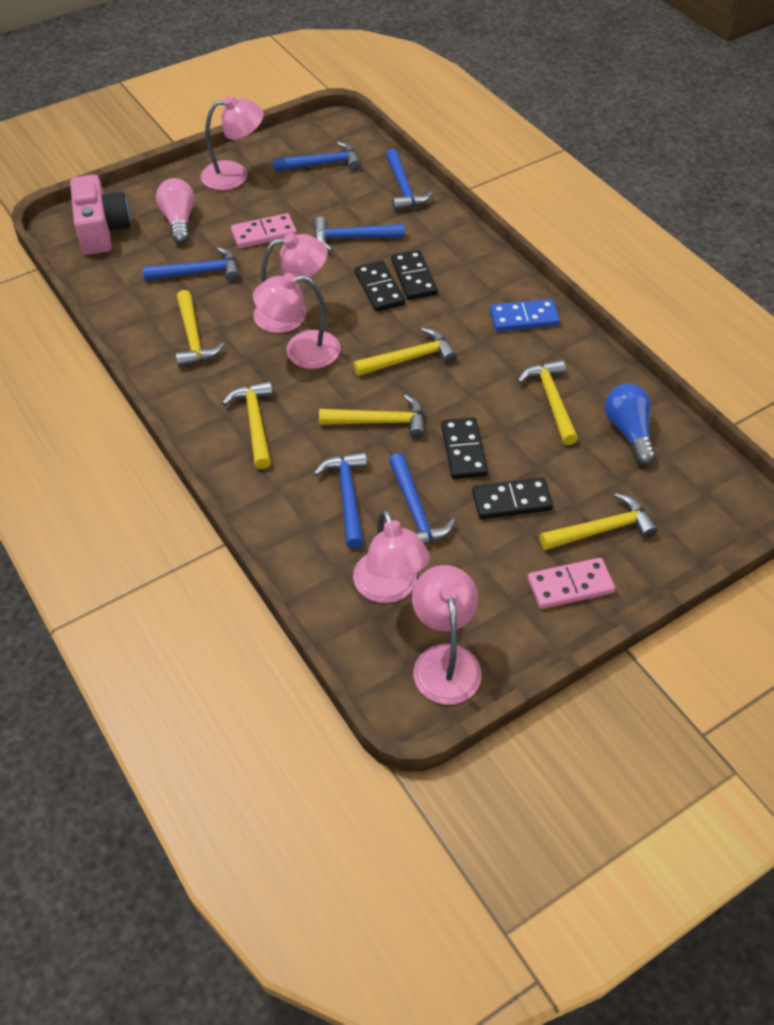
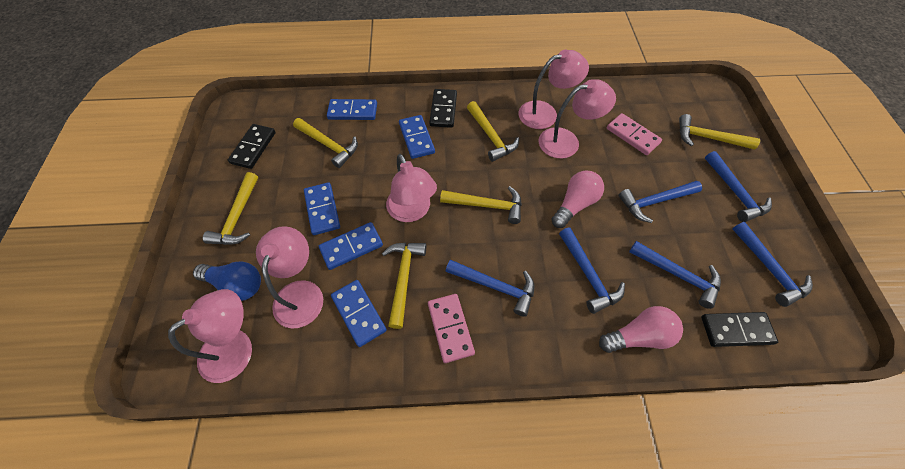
black domino: [355,260,405,312] [391,250,438,300] [441,417,488,479] [472,477,553,519] = 4 -> [228,124,276,169] [429,89,457,128] [701,312,778,347] = 3
blue domino: [490,299,560,332] = 1 -> [304,182,340,235] [319,222,383,270] [327,99,377,120] [331,280,387,347] [399,115,435,159] = 5
pink camera: [70,175,131,255] = 1 -> none = 0
pink light bulb: [156,178,195,244] = 1 -> [551,170,604,228] [599,306,683,353] = 2

